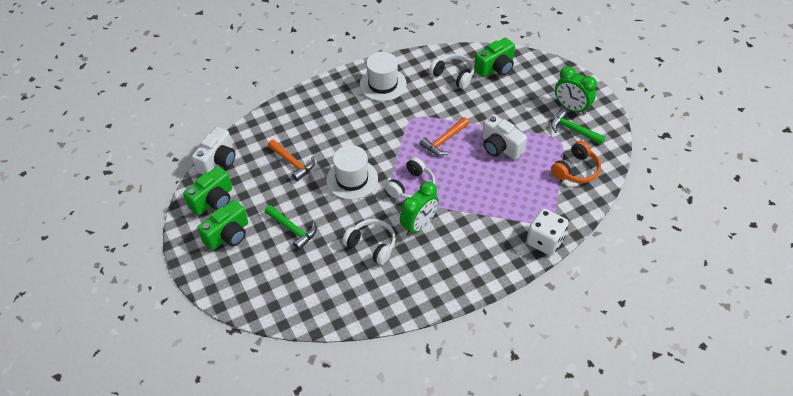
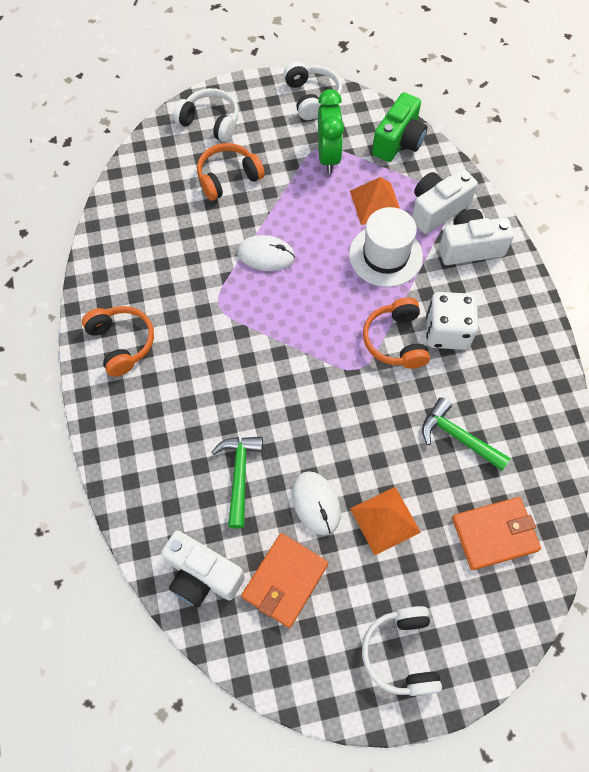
green camera: [183,166,232,215] [197,200,248,250] [474,38,515,77] = 3 -> [372,92,428,162] = 1
green clock: [400,181,439,236] [555,66,597,115] = 2 -> [318,89,344,173] = 1
orange hammer: [268,139,315,181] [419,117,469,156] = 2 -> none = 0
orange headphones: [551,141,601,183] = 1 -> [82,306,154,377] [197,143,265,201] [363,297,430,369] = 3
orange pyramid: none = 0 -> [350,177,400,225] [350,487,421,555] = 2
orange wallet: none = 0 -> [241,533,328,628] [452,497,541,570] = 2
white camera: [192,127,236,175] [482,114,527,160] = 2 -> [161,530,245,608] [412,169,478,234] [439,209,514,265] = 3
white hat: [326,145,378,200] [360,52,407,101] = 2 -> [349,207,423,287] = 1
white mouse: none = 0 -> [237,235,295,271] [292,471,341,535] = 2

